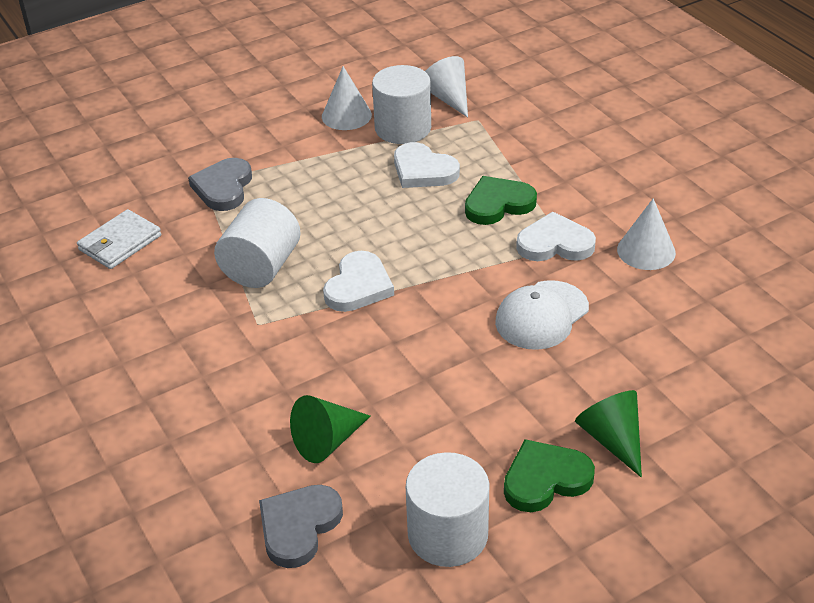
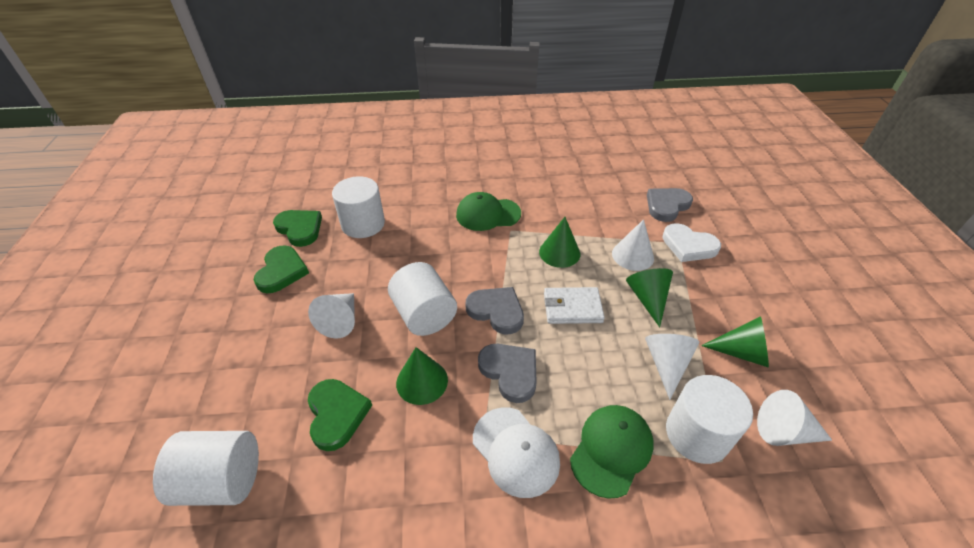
green cap: none = 0 -> [456,192,521,231] [570,405,654,499] = 2
green cone: [290,395,371,463] [575,390,642,477] = 2 -> [396,347,448,405] [539,217,580,268] [626,268,673,327] [701,316,769,368] = 4
green heart: [465,176,537,225] [504,439,595,512] = 2 -> [254,245,309,293] [273,210,322,247] [308,379,372,451] = 3
grey heart: [188,158,252,211] [259,485,343,568] = 2 -> [465,287,524,334] [478,344,537,403] [647,188,693,222] = 3
white cone: [322,66,372,130] [425,56,468,117] [617,198,676,270] = 3 -> [308,293,355,339] [612,219,654,271] [645,334,699,400] [757,390,832,446] = 4
white cylinder: [214,198,300,288] [372,65,431,144] [406,452,490,567] = 3 -> [153,431,259,506] [332,176,385,238] [388,262,457,336] [666,375,753,464] = 4
white heart: [323,251,394,312] [394,142,460,188] [516,212,596,261] = 3 -> [662,223,721,262] = 1

